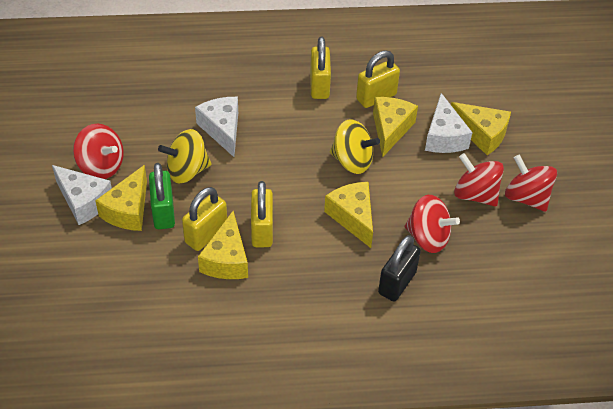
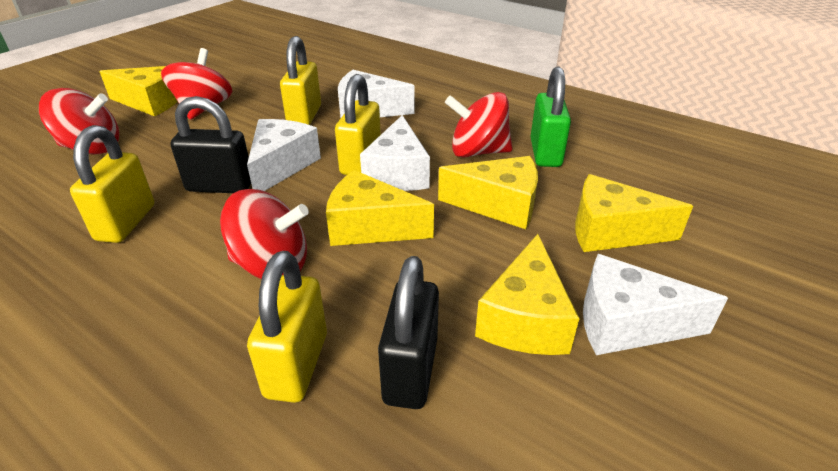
black padlock: [378,235,421,301] = 1 -> [171,96,251,193] [378,256,439,409] = 2
white cheese: [52,165,112,225] [195,97,238,157] [425,93,473,153] = 3 -> [247,119,321,191] [338,70,415,118] [360,115,430,191] [583,254,728,355] = 4
yellow spinning top: [158,129,212,184] [330,119,380,174] = 2 -> none = 0

